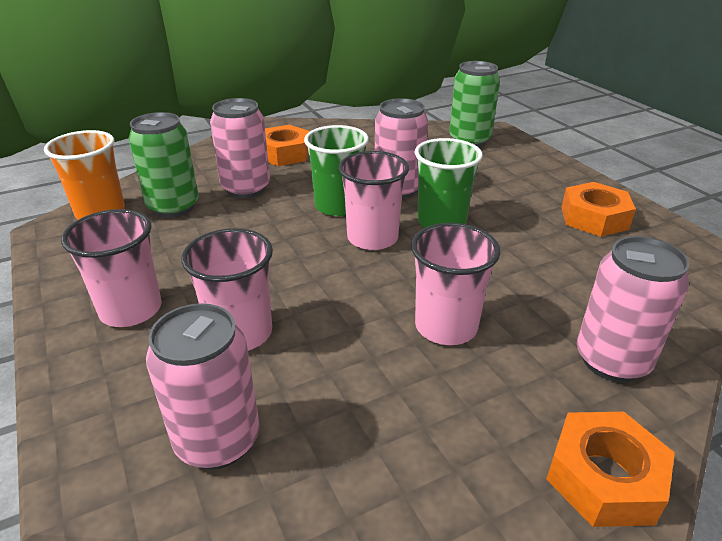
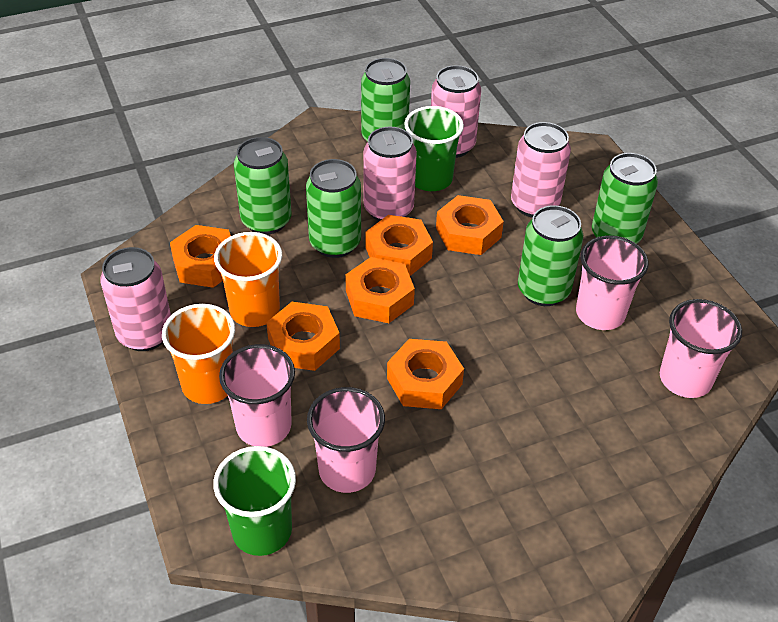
green can: [129,112,199,218] [449,61,500,147] = 2 -> [234,137,292,235] [306,159,361,258] [361,58,410,142] [518,205,583,306] [592,153,658,244] = 5
orange cup: [44,130,125,220] = 1 -> [162,304,235,404] [214,232,282,327] = 2
orange nut: [265,125,310,166] [546,412,675,527] [561,182,636,237] = 3 -> [170,225,231,288] [266,302,340,371] [345,257,415,323] [366,215,433,276] [387,339,464,409] [436,195,504,255] = 6

